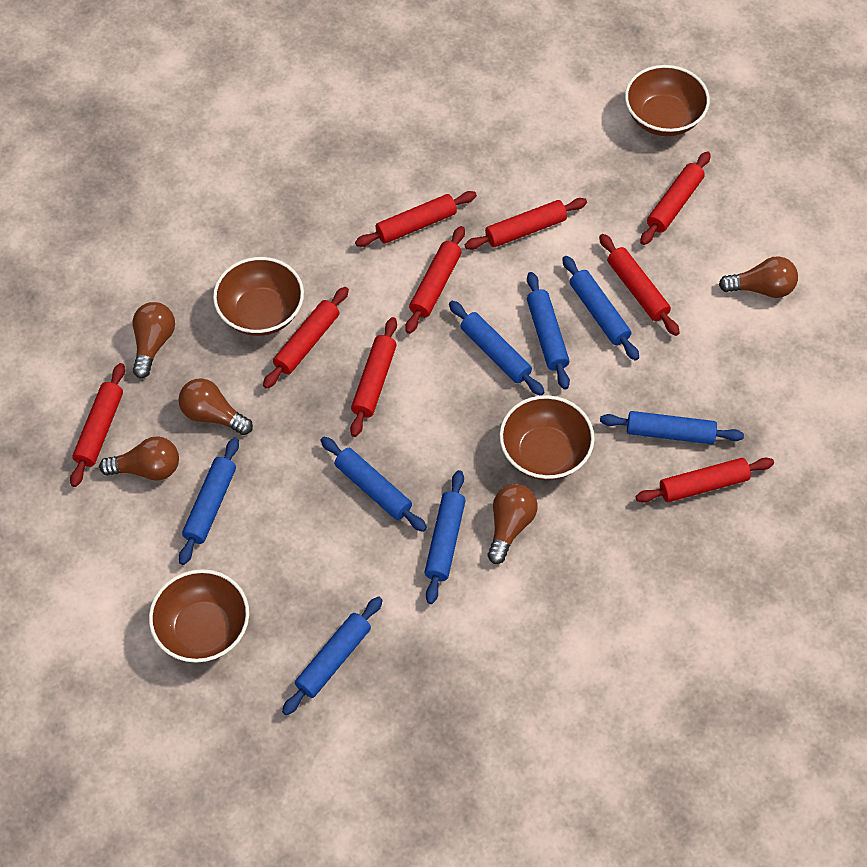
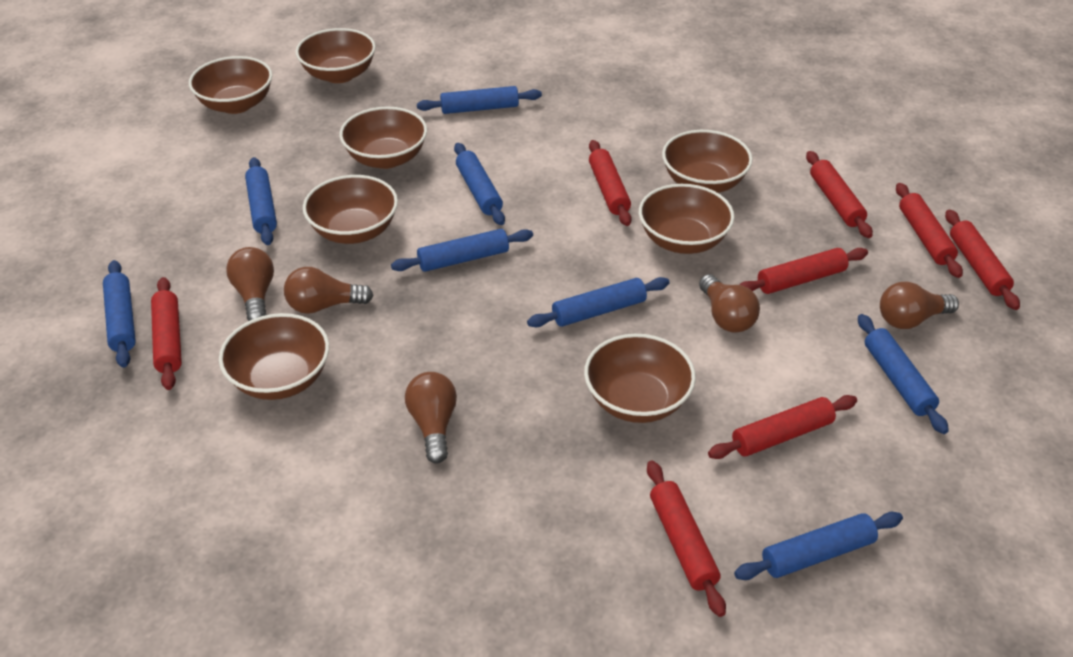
brown bowl: [149,569,249,663] [213,257,304,336] [500,395,595,480] [625,65,710,136] = 4 -> [189,56,272,114] [219,313,329,400] [295,28,376,83] [303,175,398,244] [339,107,427,169] [584,334,696,423] [639,184,735,254] [662,130,753,193] = 8
red rolling pin: [70,363,125,487] [263,287,349,389] [350,317,397,437] [355,191,477,247] [405,226,465,334] [465,198,587,250] [599,234,680,336] [636,458,774,503] [640,151,711,245] = 9 -> [151,277,182,390] [589,140,632,226] [647,461,726,617] [708,395,857,459] [739,248,868,294] [806,151,873,238] [896,183,963,278] [945,210,1020,310] = 8

